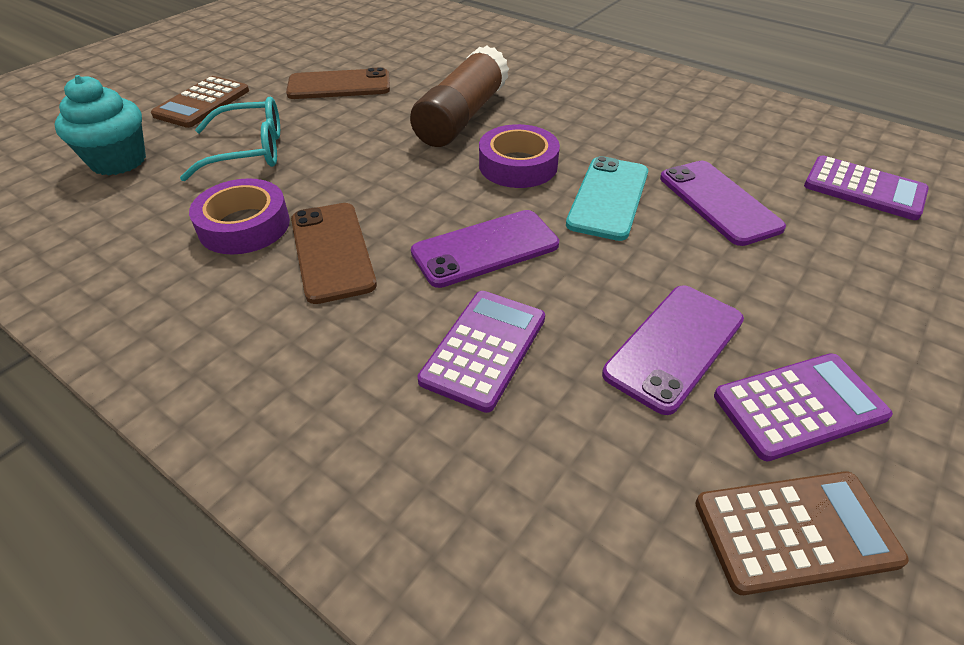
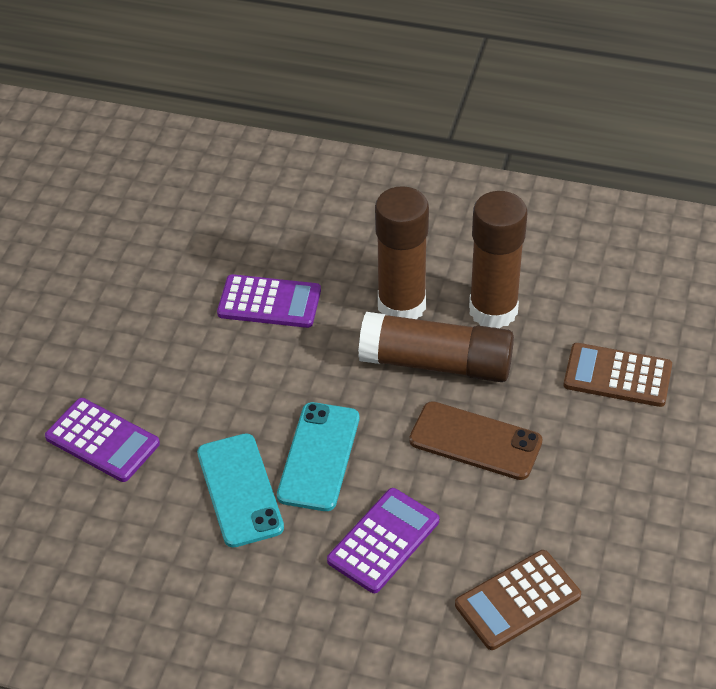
brown glue stick: [410,45,509,147] = 1 -> [358,312,514,382] [375,186,429,319] [469,191,527,328] = 3
brown phone: [286,67,390,99] [291,203,377,304] = 2 -> [409,401,543,480] = 1
purple phone: [411,210,559,288] [602,285,744,415] [660,161,786,246] = 3 -> none = 0
purple tape: [189,178,290,254] [479,124,560,188] = 2 -> none = 0
turquoise cupcake: [54,75,146,175] = 1 -> none = 0
turquoise glasses: [180,97,280,181] = 1 -> none = 0
turquoise phone: [566,156,648,241] = 1 -> [197,433,284,547] [277,402,359,511] = 2

